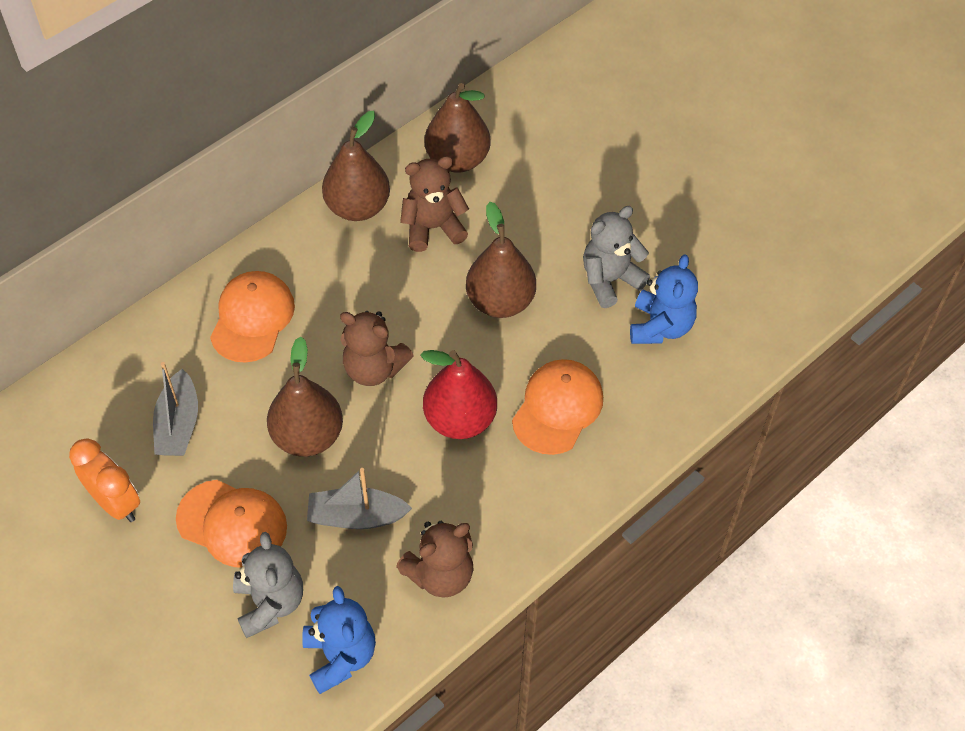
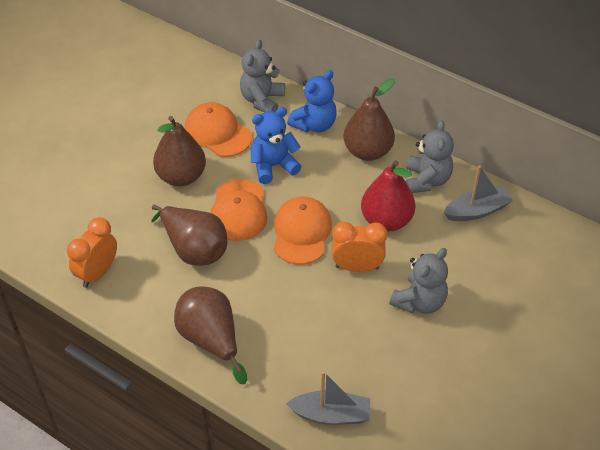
brown teddy bear: [340,311,414,386] [396,521,473,598] [400,156,469,252] = 3 -> none = 0
grey teddy bear: [233,532,303,638] [583,206,650,308] = 2 -> [240,40,285,112] [389,248,448,314] [406,120,454,193] = 3
orange clock: [69,438,140,522] = 1 -> [67,217,117,288] [332,222,387,272] = 2

